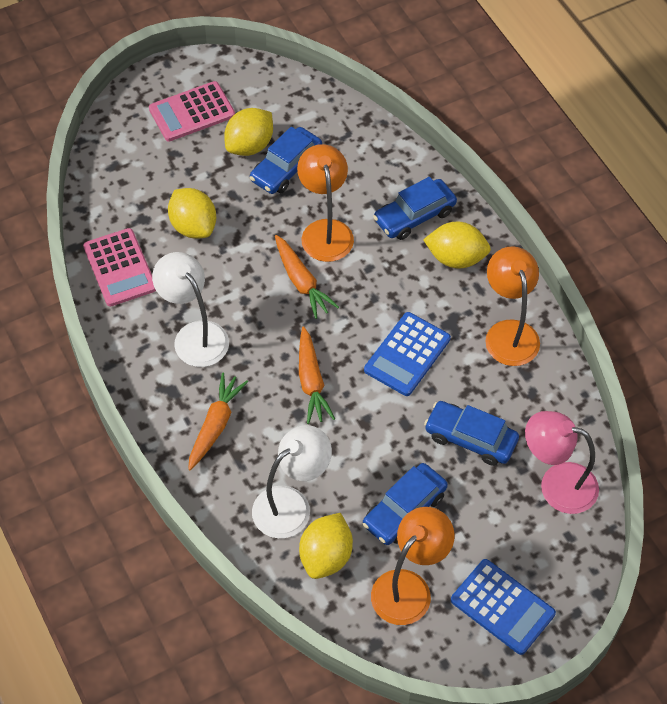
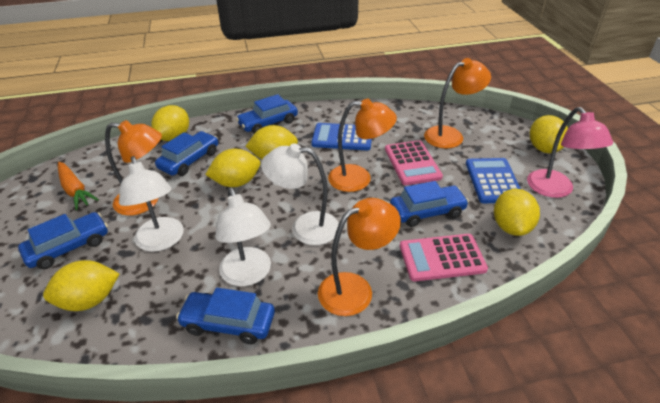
blue car: [250,127,322,194] [363,463,448,545] [373,177,457,240] [424,401,519,466] = 4 -> [18,212,108,269] [155,131,218,176] [176,288,275,344] [236,94,298,134] [390,181,469,227] = 5
orange carrot: [188,373,248,470] [275,235,339,319] [299,326,335,424] = 3 -> [58,162,99,210] = 1
orange lamp: [297,144,354,262] [371,507,455,625] [485,246,540,366] = 3 -> [105,120,162,216] [318,198,401,316] [328,99,397,192] [424,58,491,148] = 4
white lamp: [152,252,229,367] [252,425,332,538] = 2 -> [119,156,184,252] [215,187,271,286] [261,143,339,245] = 3
yellow lemon: [168,188,216,239] [224,108,273,156] [299,513,353,579] [423,221,491,269] = 4 -> [43,260,119,311] [151,105,189,141] [205,149,260,187] [245,125,298,159] [494,189,540,236] [530,115,568,153] = 6

